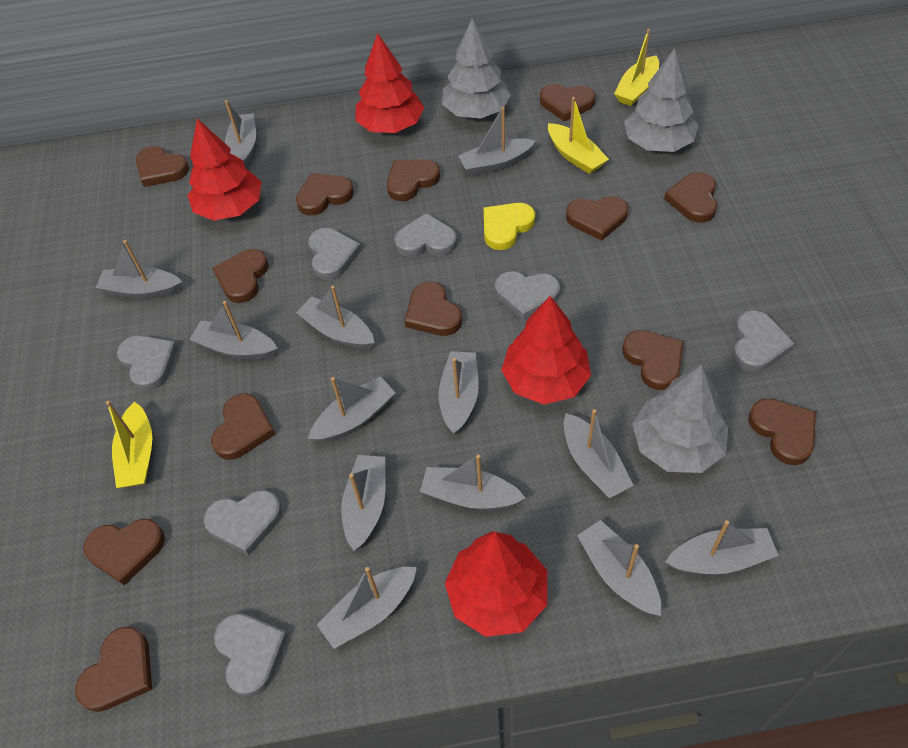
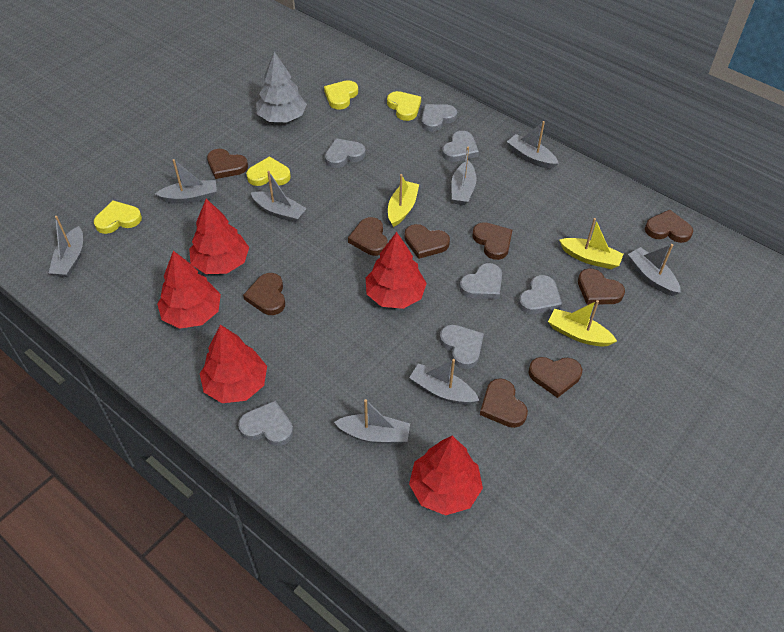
brown heart: [75,626,152,712] [83,519,165,585] [136,146,189,187] [211,393,276,460] [212,249,269,303] [296,173,354,216] [387,159,440,201] [404,282,462,336] [540,84,596,122] [566,196,628,241] [622,330,684,390] [664,172,717,223] [748,398,816,465] = 13 -> [207,149,248,179] [243,273,285,315] [348,217,388,256] [405,224,450,259] [472,222,512,260] [480,378,528,428] [528,357,583,398] [578,268,625,305] [645,210,693,243] = 9
grey boat: [96,240,182,299] [189,301,278,359] [225,100,256,167] [296,286,375,349] [308,376,396,443] [317,567,417,649] [341,455,386,551] [420,455,525,510] [439,351,479,434] [458,107,535,176] [563,409,634,498] [577,520,661,616] [665,520,779,574] = 13 -> [49,216,83,277] [155,159,217,204] [251,171,307,223] [334,399,410,444] [409,359,479,405] [451,146,476,205] [507,121,559,169] [628,244,681,296] = 8
grey tree: [442,18,511,119] [624,48,698,152] [632,365,728,473] = 3 -> [256,52,307,122] = 1
red tree: [187,119,262,221] [355,33,424,133] [445,531,547,637] [501,296,591,404] = 4 -> [157,251,221,329] [189,199,249,274] [200,325,267,403] [366,232,427,309] [409,436,483,515] = 5
yellow heart: [484,203,535,250] = 1 -> [94,201,142,234] [246,156,291,186] [324,80,358,110] [387,91,421,121] = 4

